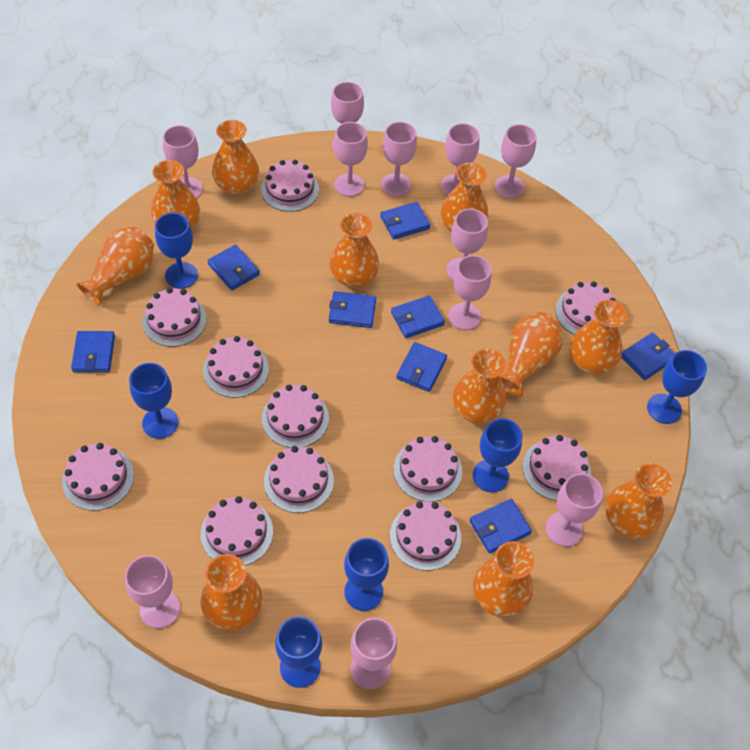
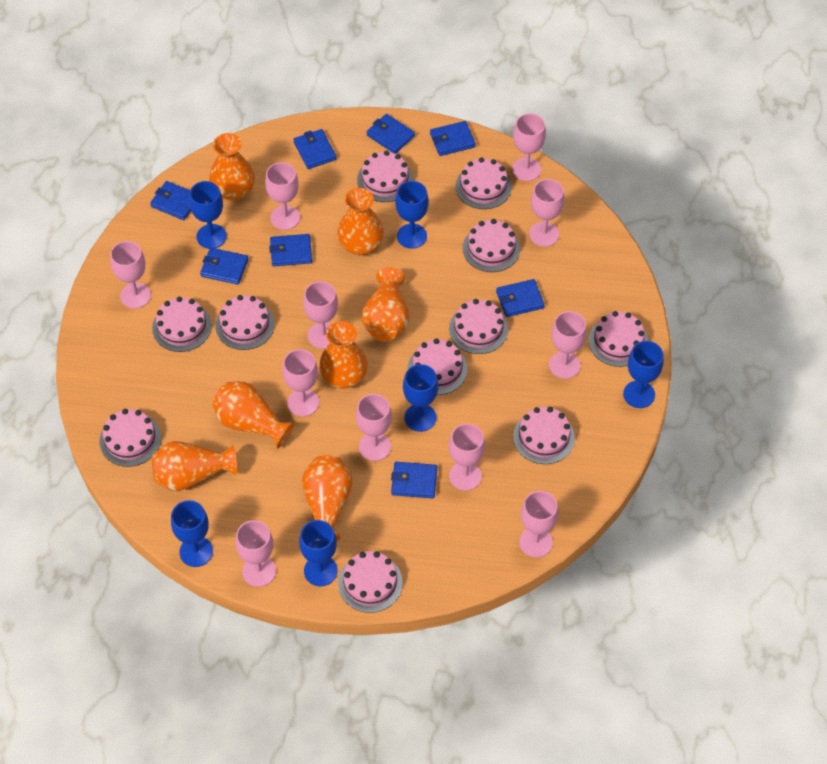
orange vase: [76,227,154,305] [151,160,200,229] [200,554,263,631] [212,120,259,195] [330,213,379,288] [441,163,488,232] [453,349,507,424] [473,541,534,617] [499,312,563,397] [570,300,627,374] [605,463,672,538] = 11 -> [152,441,237,491] [209,133,255,201] [212,381,294,448] [302,455,352,541] [319,321,368,389] [337,188,384,255] [362,267,409,342] = 7

